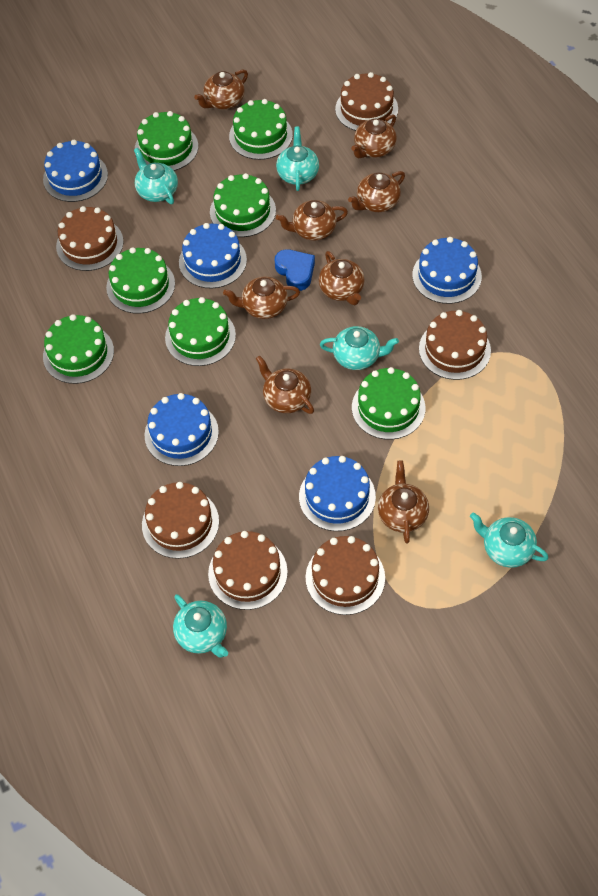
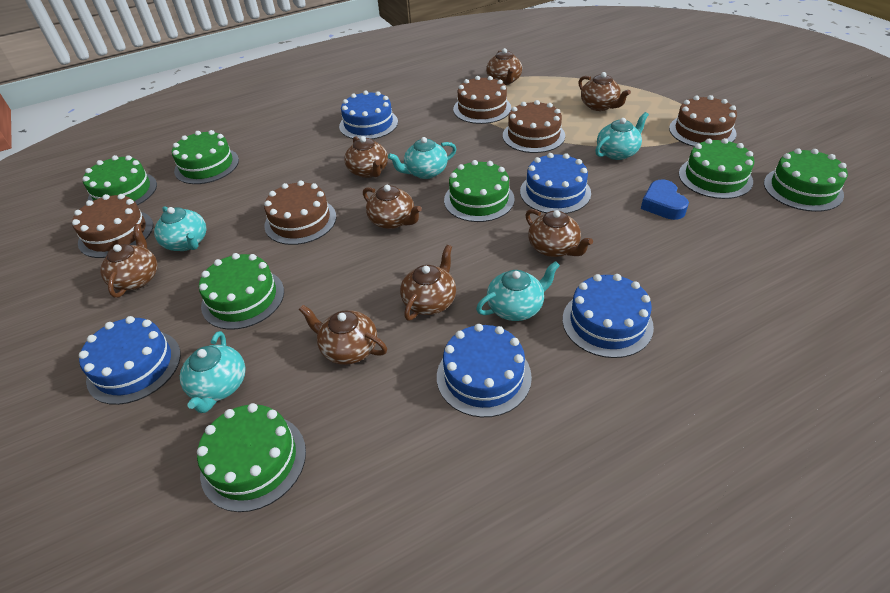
brown cake: [56,206,124,271] [142,482,219,559] [208,531,288,610] [305,536,385,615] [335,72,398,131] [419,310,491,380] = 6 -> [72,194,153,258] [264,180,336,245] [453,76,511,124] [503,100,565,153] [669,95,737,147] = 5

